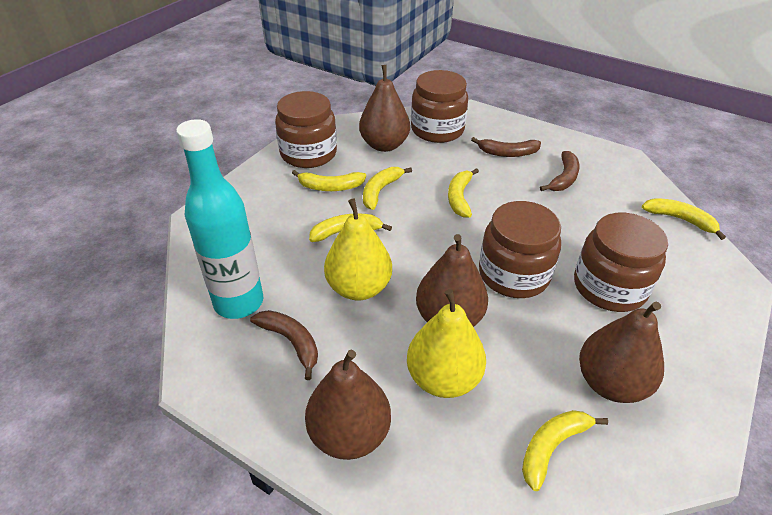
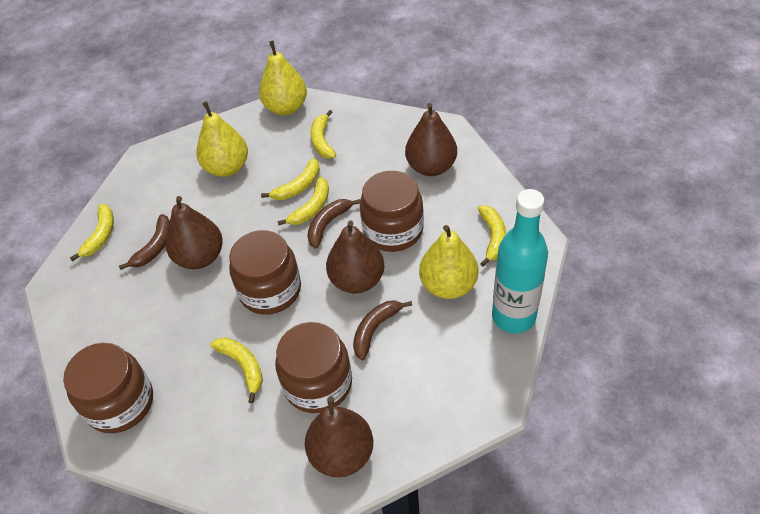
yellow pear: [324,198,392,301] [407,289,486,398] = 2 -> [196,101,248,177] [259,41,307,115] [419,225,478,299] = 3

